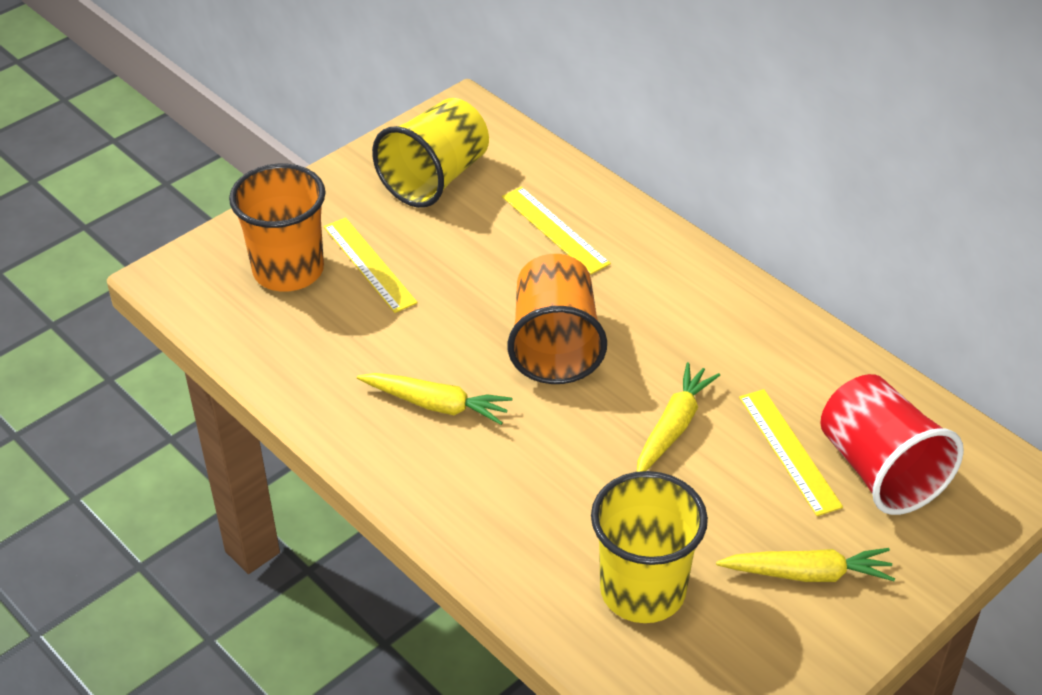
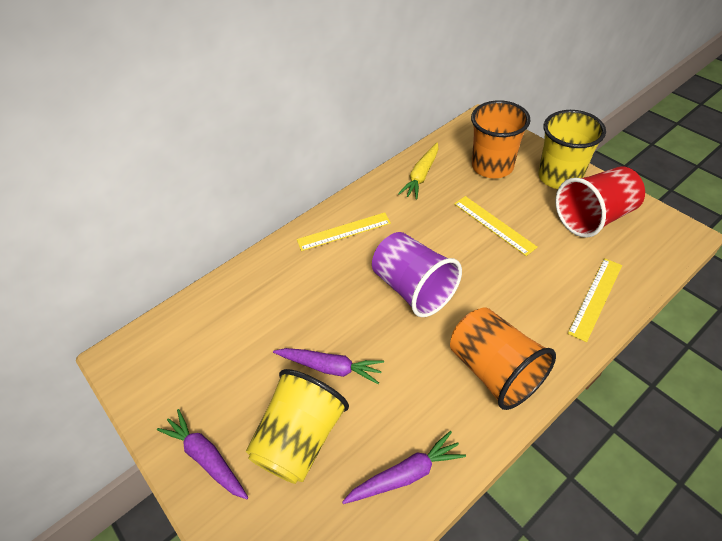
purple carrot: none = 0 -> [157,409,248,499] [273,348,384,384] [342,431,466,504] = 3
purple cup: none = 0 -> [372,232,462,317] = 1
yellow carrot: [357,373,512,425] [637,362,720,472] [716,548,895,582] = 3 -> [398,143,439,199] = 1

